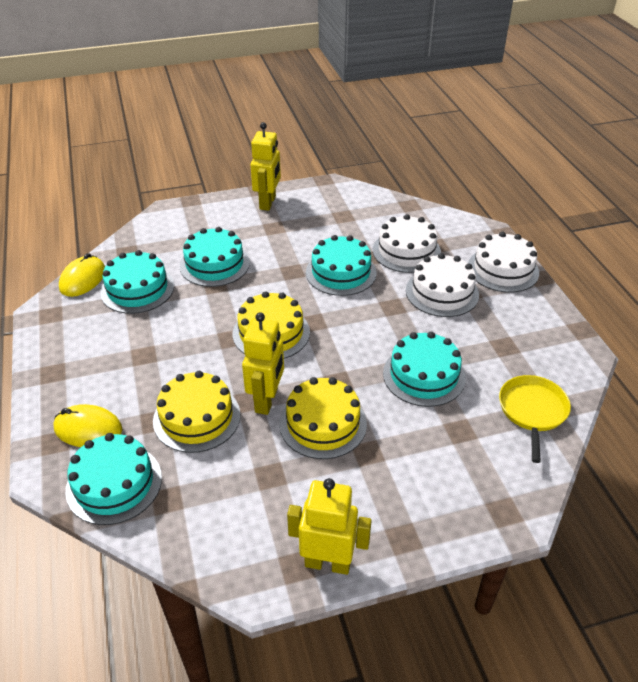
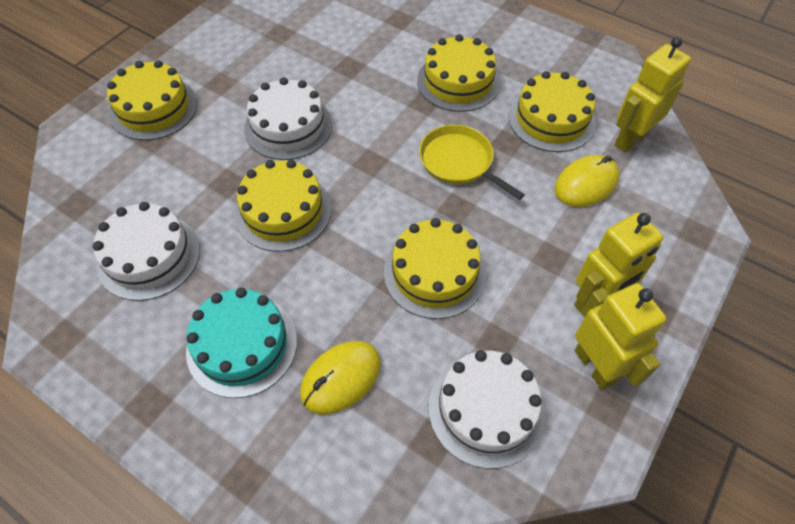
turquoise cake: [66,433,162,525] [100,250,174,314] [180,227,250,287] [306,235,376,296] [383,332,466,407] = 5 -> [186,288,297,398] = 1
yellow cake: [153,371,241,453] [233,291,310,359] [279,377,367,459] = 3 -> [107,60,197,140] [235,160,331,252] [384,218,486,319] [417,34,500,112] [509,71,596,152] = 5

